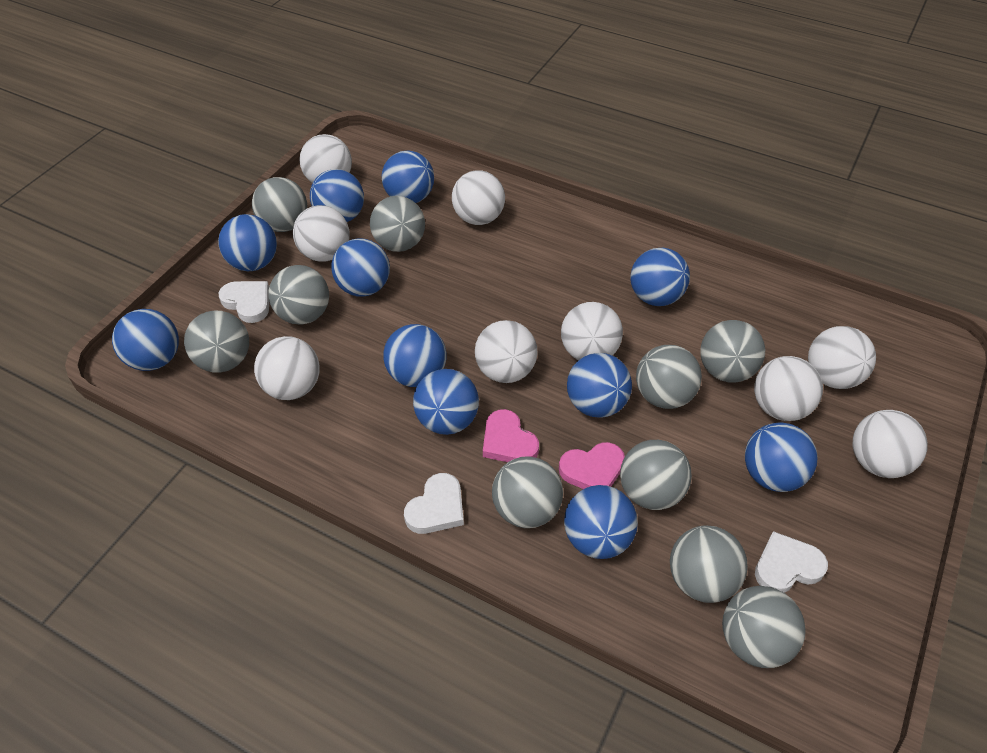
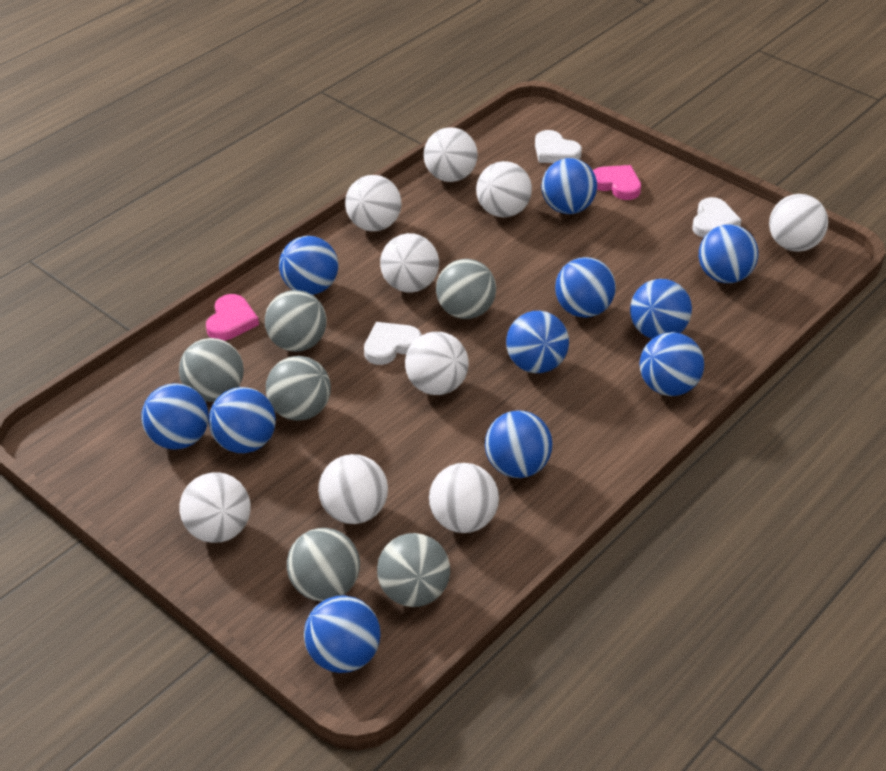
grey ball: [184,310,249,373] [252,177,307,232] [268,265,329,325] [370,196,425,252] [492,456,563,528] [620,440,692,510] [636,345,702,409] [670,525,748,603] [700,320,765,383] [722,586,806,668] = 10 -> [179,338,244,402] [265,290,327,352] [266,356,331,421] [287,528,360,601] [377,533,450,607] [436,259,496,319] = 6

